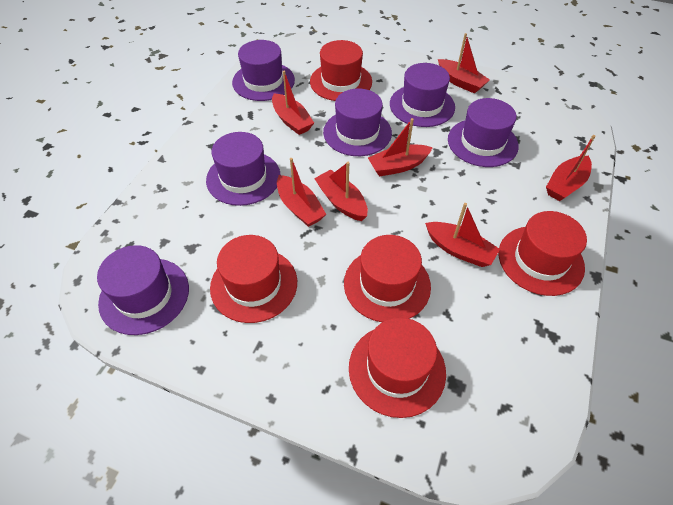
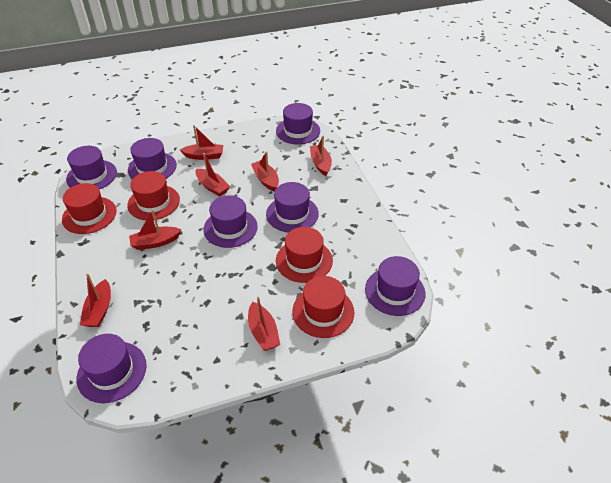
purple hat: [97,245,189,335] [206,132,280,206] [232,40,295,101] [323,89,392,156] [390,63,455,127] [448,98,519,167] = 6 -> [66,146,117,189] [77,334,147,403] [128,138,177,179] [203,195,258,248] [266,182,319,233] [276,103,320,145] [365,256,425,316] = 7
red hat: [210,235,297,323] [310,40,372,101] [344,235,431,322] [349,318,446,418] [498,211,587,296] = 5 -> [62,183,117,234] [127,171,180,220] [276,227,333,283] [292,276,354,338] = 4

